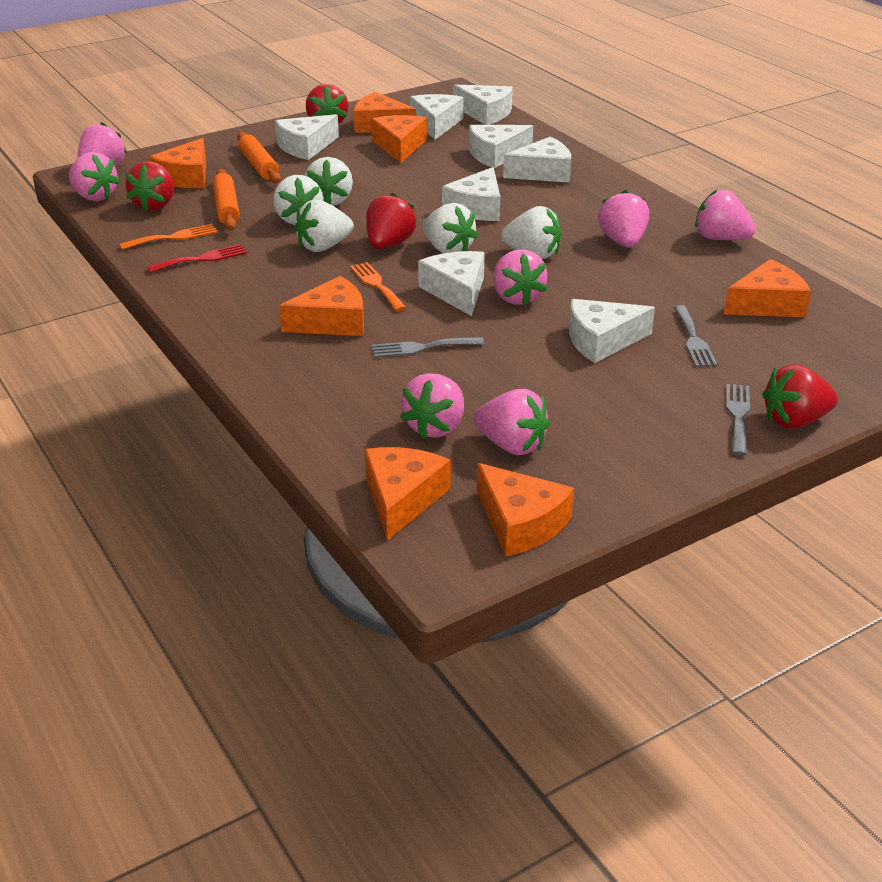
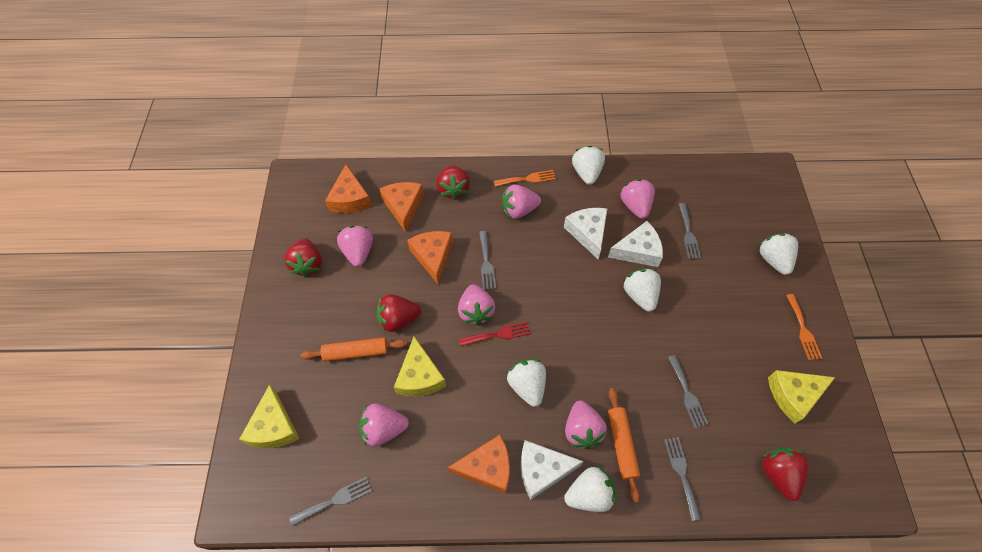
grey fork: [372,337,484,358] [674,305,717,367] [726,384,750,456] = 3 -> [289,477,372,526] [479,231,496,290] [664,437,701,521] [668,355,708,428] [678,203,701,259] = 5
orange cheese: [149,138,206,188] [279,276,364,336] [354,92,416,133] [364,447,451,541] [371,115,427,163] [477,463,574,556] [724,259,811,317] = 7 -> [325,164,372,213] [379,182,424,232] [407,231,453,284] [447,435,510,494] = 4
pink strawberry: [69,152,120,201] [77,122,127,166] [400,373,464,439] [474,389,550,455] [493,249,548,306] [598,190,649,248] [695,190,756,240] = 7 -> [337,225,373,267] [359,404,409,447] [458,284,495,326] [502,184,541,219] [565,400,607,449] [620,179,655,219] = 6
white cheese: [275,114,339,160] [410,94,463,140] [418,251,485,316] [442,167,500,221] [453,85,513,125] [469,125,533,168] [503,137,571,183] [569,299,655,363] = 8 -> [521,440,584,500] [564,208,608,259] [608,221,663,267] = 3
yellow cheese: none = 0 -> [239,384,300,448] [394,337,446,396] [768,370,835,424] = 3

